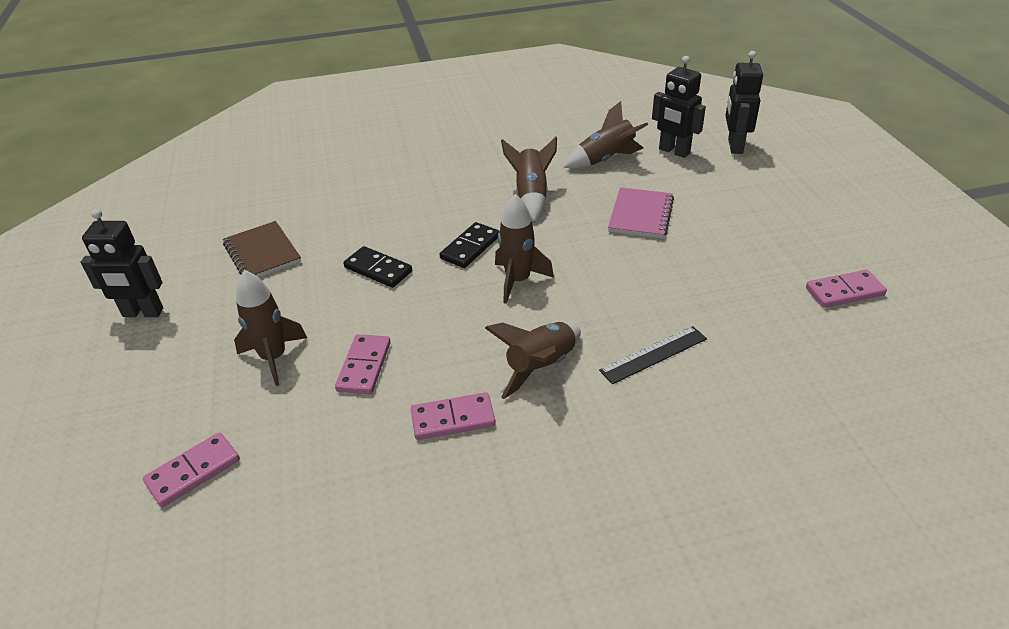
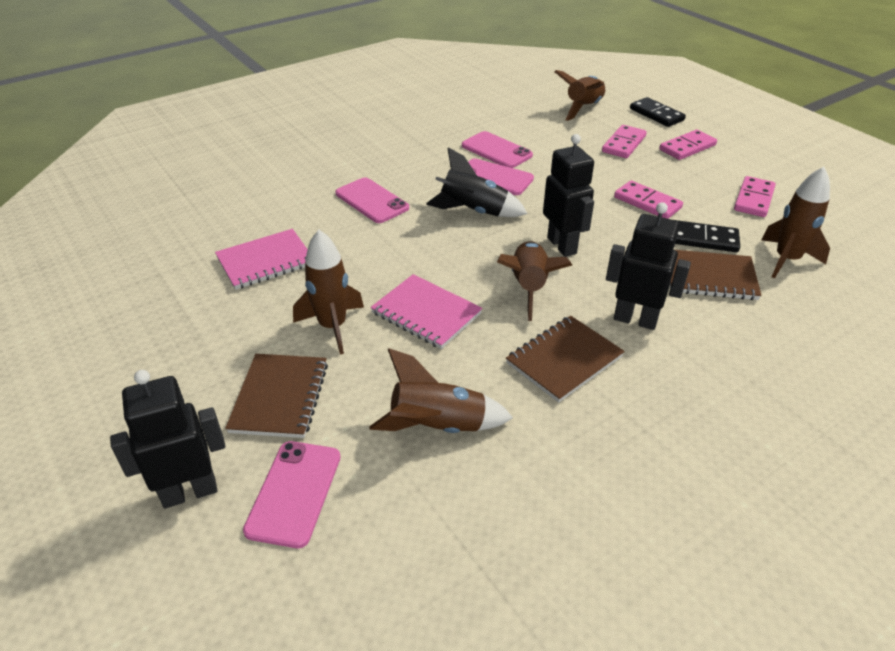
black rocket: none = 0 -> [426,147,528,217] = 1
black ruler: [599,326,707,384] = 1 -> none = 0
brown notebook: [223,221,301,277] = 1 -> [225,354,328,438] [506,316,625,402] [670,249,762,300] = 3
pink notebook: [608,187,674,239] = 1 -> [215,229,308,290] [371,274,483,349] = 2
pink phone: none = 0 -> [243,441,340,548] [335,177,409,223] [462,131,533,168] [468,158,534,195] = 4

